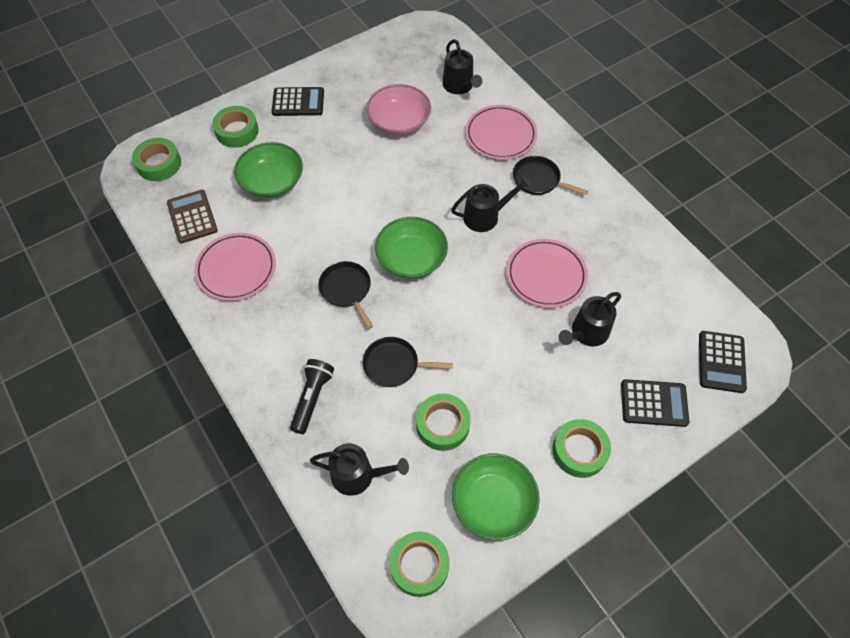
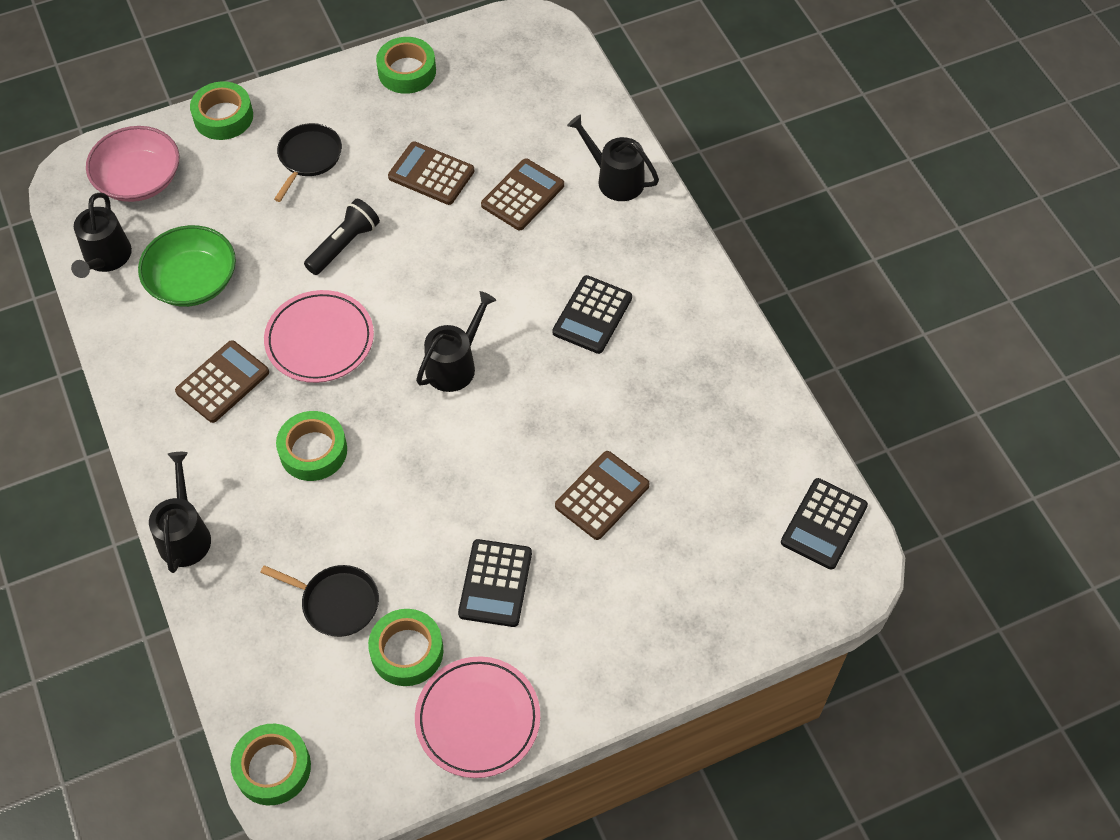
black pan: [318,261,373,329] [363,337,453,387] [513,156,588,195] = 3 -> [260,565,379,637] [274,123,342,202] = 2
brown calculator: [167,190,218,244] = 1 -> [175,340,269,423] [388,141,475,205] [481,158,564,230] [555,451,650,540] = 4
green bowl: [234,142,303,198] [375,217,448,278] [452,454,540,541] = 3 -> [138,225,236,307] = 1
pink plate: [194,233,276,301] [465,105,537,160] [507,239,588,308] = 3 -> [264,290,374,383] [415,656,540,778] = 2

